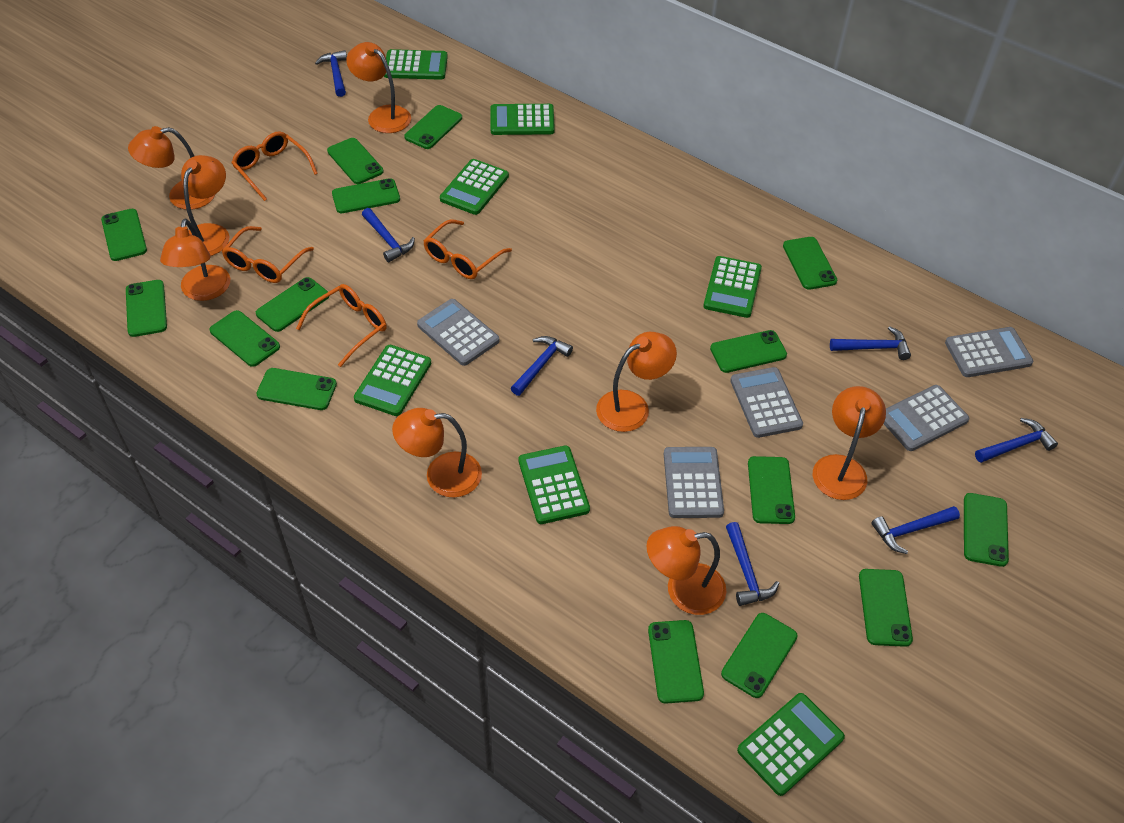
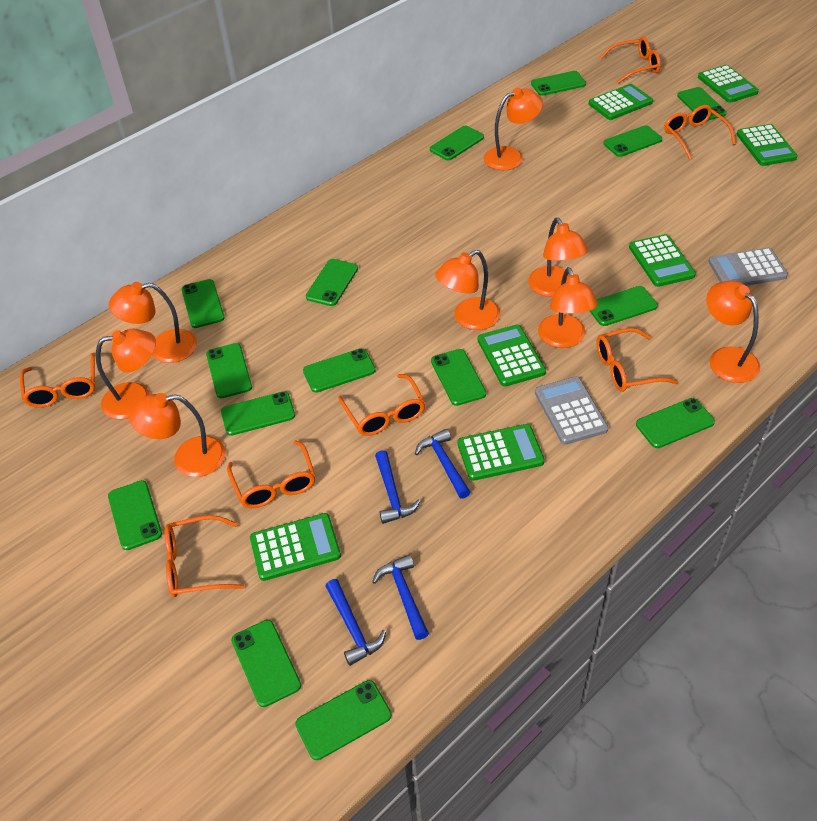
blue hammer: [315,50,347,97] [362,208,415,262] [511,336,573,396] [726,522,779,606] [830,326,911,360] [871,506,960,554] [975,418,1058,463] = 7 -> [325,579,386,666] [372,555,429,640] [375,450,421,524] [415,429,471,499] = 4
grey calculator: [417,299,499,366] [664,447,724,518] [730,367,803,438] [884,385,970,451] [945,327,1033,377] = 5 -> [535,377,609,445] [708,247,788,286] = 2
orange glasses: [222,226,314,283] [231,131,318,201] [296,284,387,367] [423,219,512,279] = 4 -> [20,353,95,408] [165,515,244,597] [227,440,315,508] [338,374,425,436] [596,328,678,392] [600,37,661,84] [664,105,736,160] = 7

